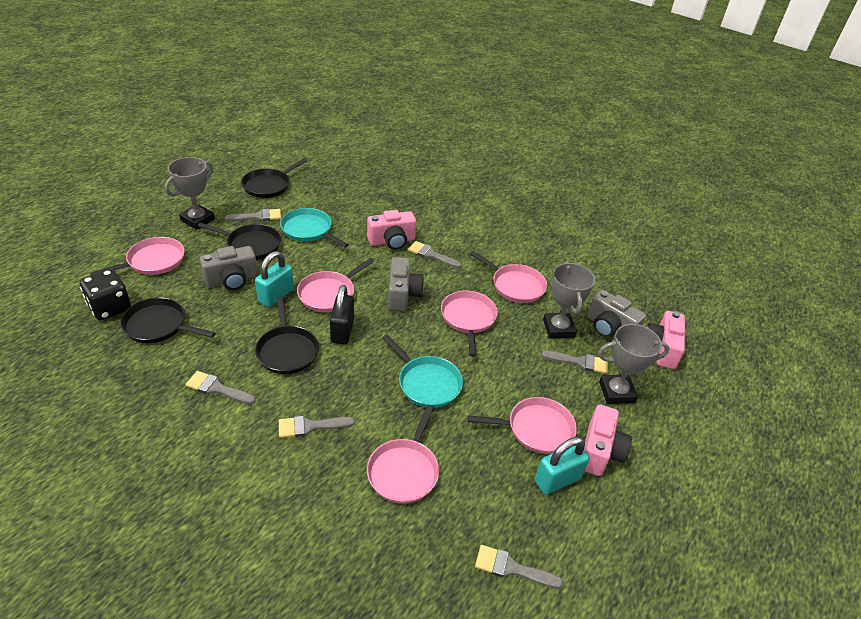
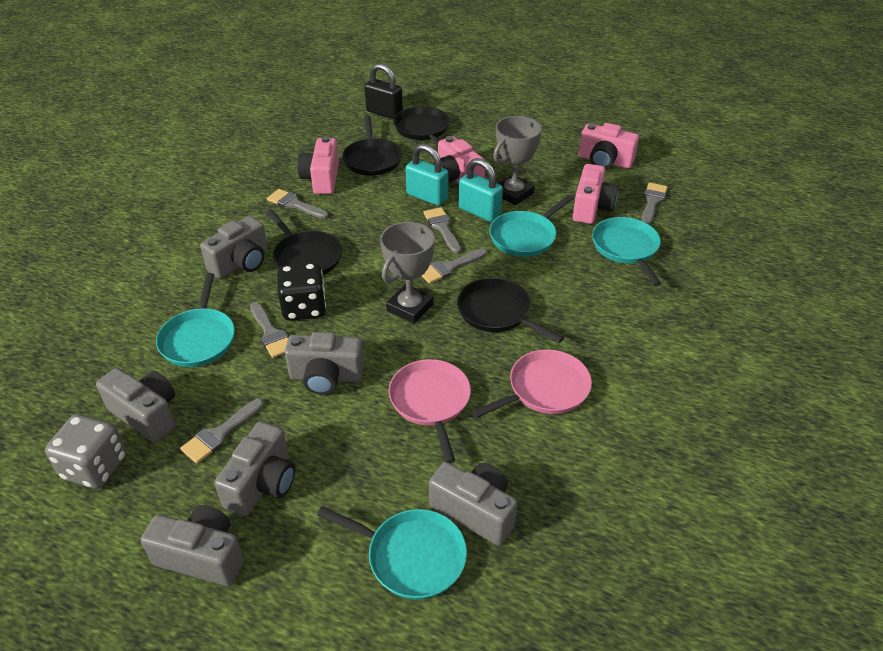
grey camera: [200,246,258,290] [388,257,424,311] [587,290,646,338] = 3 -> [96,368,175,443] [141,505,244,586] [200,216,268,279] [214,421,295,516] [285,332,364,395] [429,462,517,546] = 6
grey dice: none = 0 -> [45,414,126,489] = 1
grey trophy: [165,157,215,230] [543,262,595,338] [598,324,670,404] = 3 -> [380,222,435,324] [493,116,542,206] = 2
pink camera: [367,210,416,250] [584,404,632,476] [646,311,685,369] = 3 -> [297,136,339,194] [434,136,485,183] [573,164,618,224] [579,123,639,169] = 4
pink pan: [90,237,185,275] [297,258,374,312] [367,405,439,504] [441,291,498,357] [468,397,577,454] [470,251,547,303] = 6 -> [388,359,471,463] [472,349,592,418] = 2
turquoise pan: [280,208,349,248] [382,335,463,408] = 2 -> [156,273,235,367] [317,507,467,600] [489,195,574,257] [592,217,661,286] = 4

